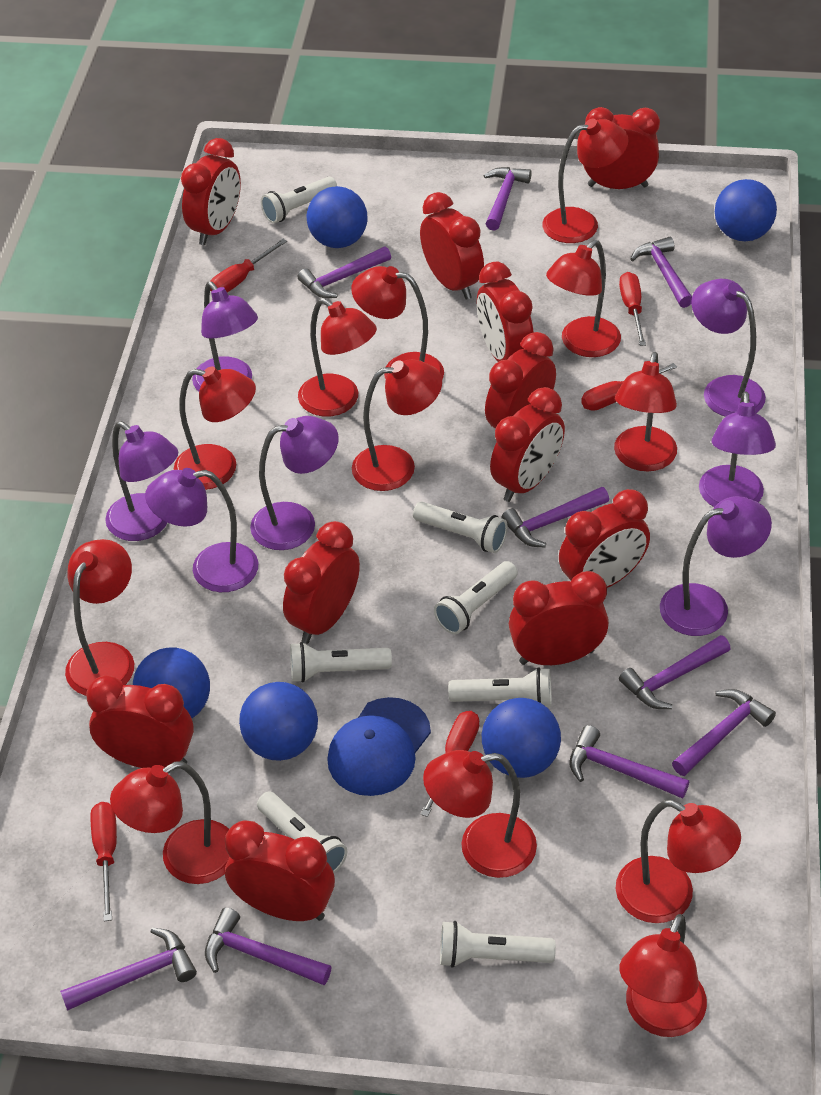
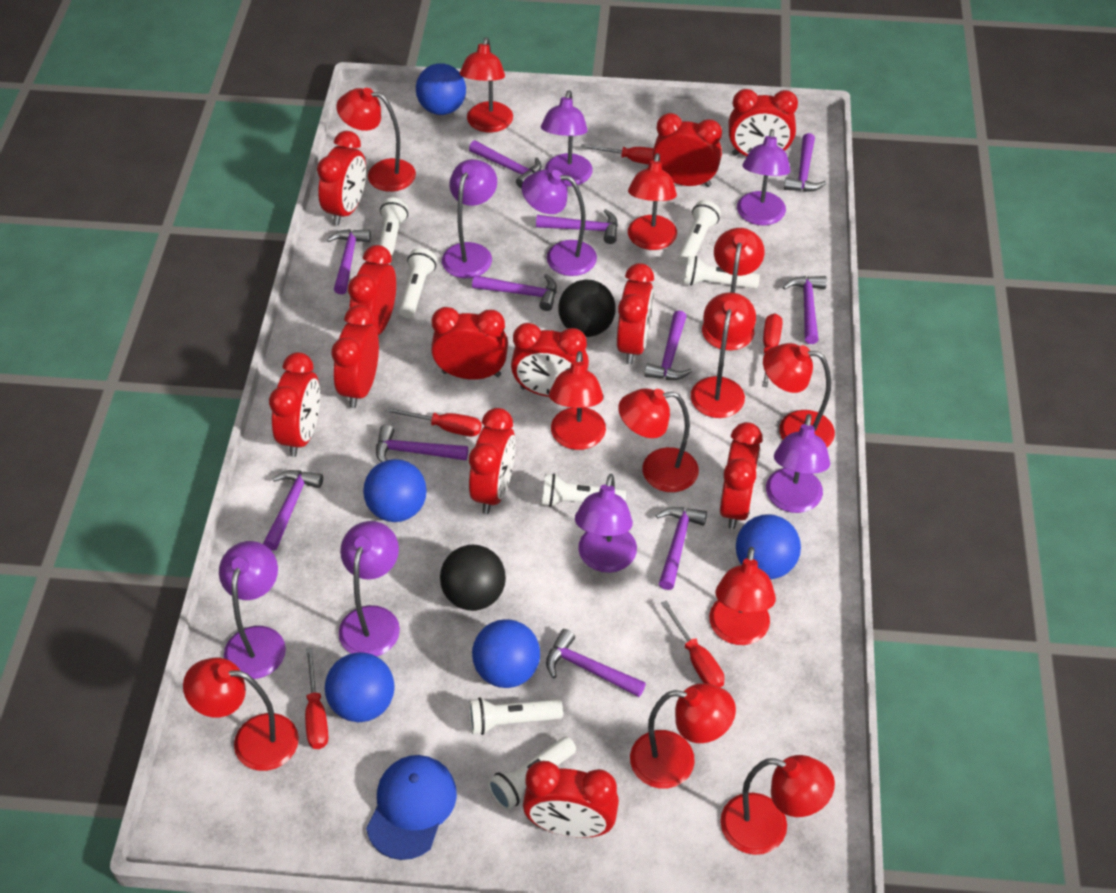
black ball: none = 0 -> [440,545,506,611] [558,280,616,337] = 2
purple hammer: [60,927,197,1011] [205,907,331,985] [298,246,391,298] [483,167,532,230] [501,487,609,547] [570,725,689,799] [619,635,731,709] [631,237,692,308] [672,689,776,776] = 9 -> [263,470,323,551] [327,229,371,294] [376,424,468,462] [469,140,542,188] [472,274,557,311] [536,209,618,244] [546,629,646,697] [644,310,692,380] [656,507,707,590] [783,276,827,344] [784,133,827,192] = 11
purple lamp: [105,421,178,541] [145,468,258,592] [192,281,258,392] [250,416,339,550] [660,496,772,636] [691,279,766,417] [699,391,776,507] = 7 -> [219,541,286,679] [339,521,400,657] [442,159,497,278] [522,169,597,276] [541,90,593,186] [575,474,637,573] [737,129,791,225] [766,414,830,513] = 8
red clock: [86,675,194,768] [181,138,241,245] [225,820,335,921] [283,521,360,644] [420,192,484,300] [477,262,534,362] [485,332,556,428] [490,387,565,502] [509,571,609,665] [559,489,650,588] [583,107,660,189] = 11 -> [269,352,320,457] [317,131,366,226] [332,305,379,408] [348,245,396,335] [431,307,508,380] [469,408,516,514] [511,323,589,397] [523,761,619,838] [617,263,654,364] [652,113,722,187] [720,422,763,529] [729,89,798,156] = 12

